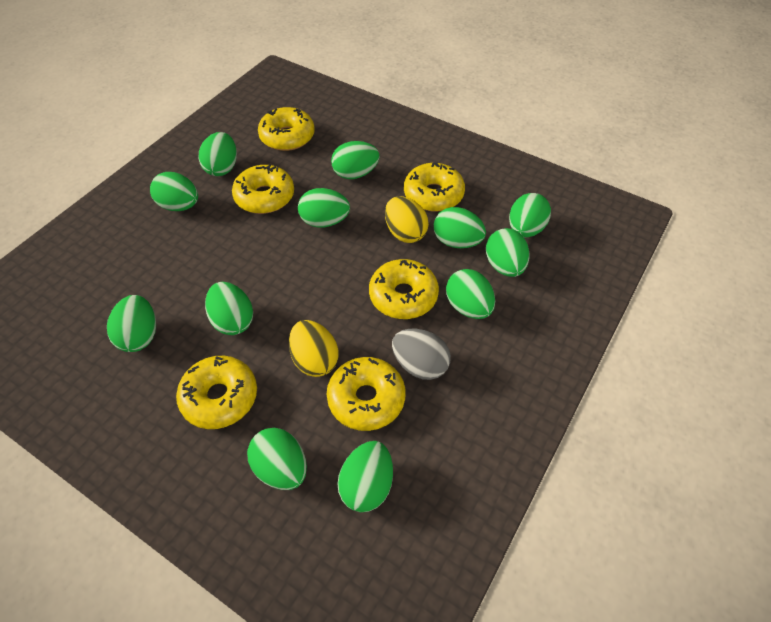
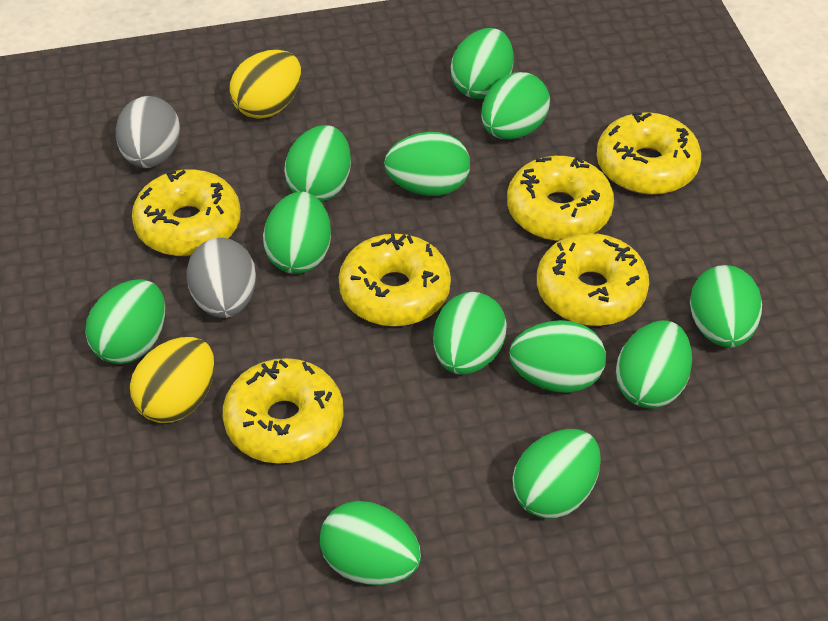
grey egg: [392,329,451,380] = 1 -> [116,96,180,168] [186,238,256,318] = 2

